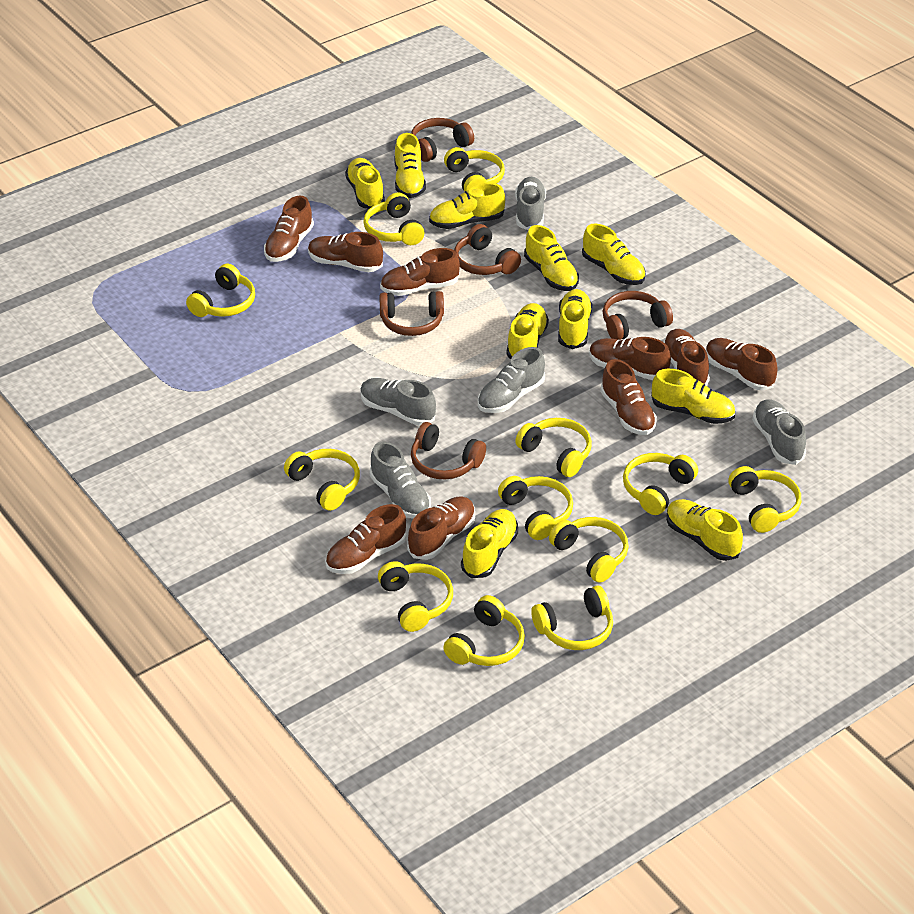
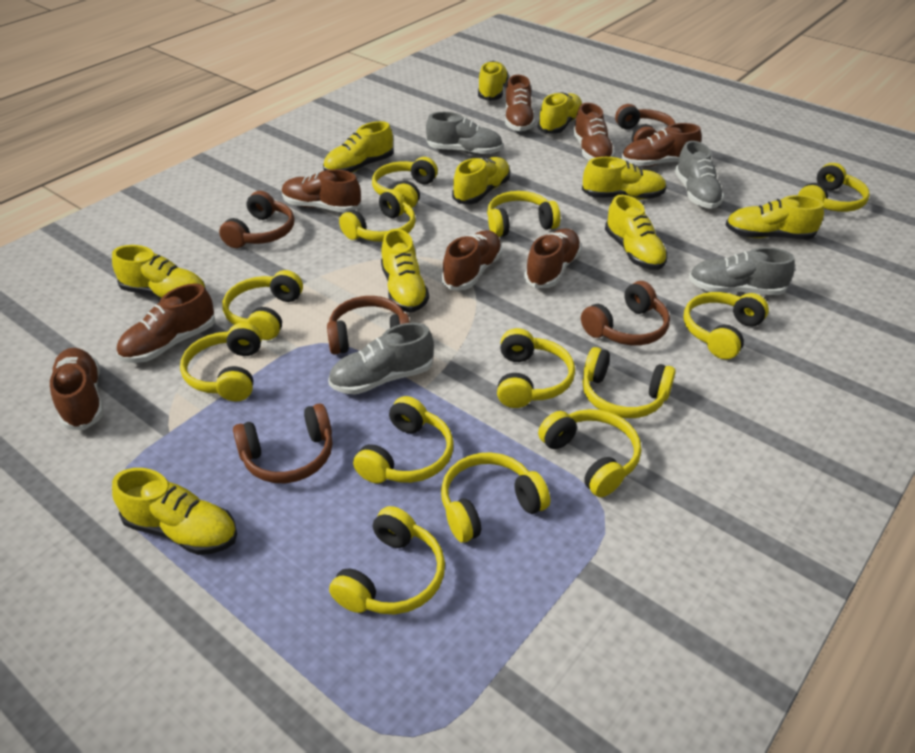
brown shoe: [264,196,314,262] [308,232,383,272] [325,504,407,574] [380,248,460,296] [407,496,475,560] [589,337,671,380] [600,359,657,435] [663,329,710,386] [706,338,777,390] = 9 -> [50,348,104,430] [117,283,215,363] [282,169,361,213] [441,230,502,290] [505,75,535,131] [524,228,582,288] [573,103,615,160] [622,123,702,167] = 8
grey shoe: [360,378,436,425] [370,442,431,519] [478,347,545,413] [515,177,546,230] [752,399,806,465] = 5 -> [328,322,434,395] [426,112,503,155] [675,141,724,209] [689,247,795,295] = 4
yellow headphones: [186,264,255,317] [284,449,360,511] [363,193,425,245] [378,561,453,632] [443,595,525,666] [444,147,505,192] [498,476,573,540] [515,418,592,477] [531,586,613,650] [549,517,629,583] [623,453,698,515] [729,466,801,533] = 12 -> [180,322,262,401] [222,270,303,340] [329,506,445,614] [339,189,416,242] [353,396,454,483] [372,157,438,208] [441,452,550,542] [487,191,561,237] [497,328,575,408] [538,409,641,497] [582,347,676,418] [683,292,769,359] [798,163,870,212] = 13

